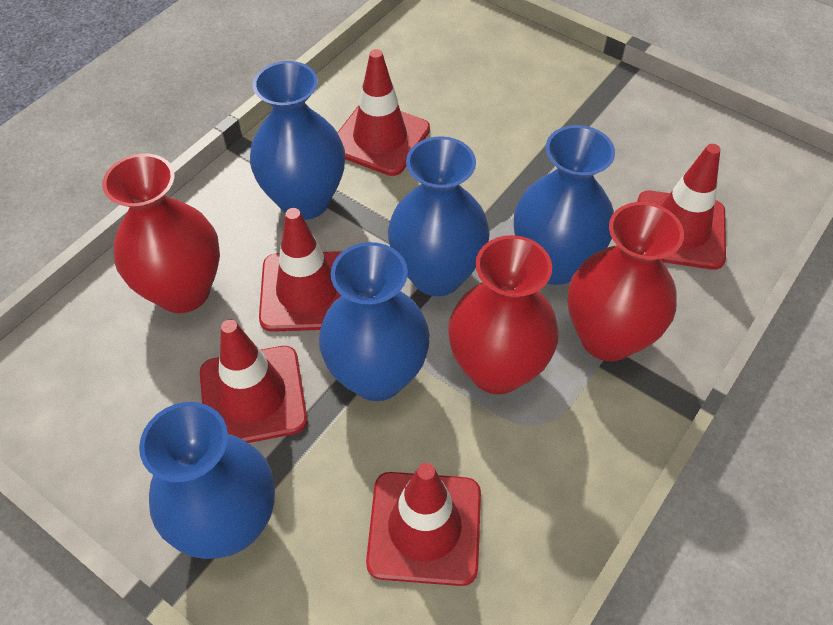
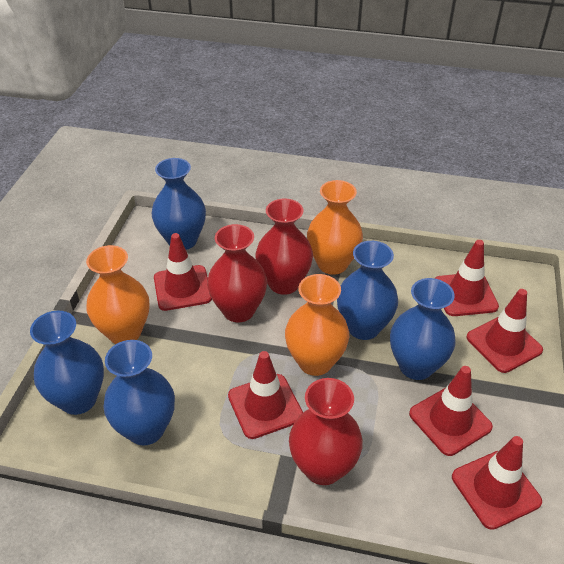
orange vase: none = 0 -> [86,245,149,344] [285,274,349,376] [307,180,363,275] = 3
red traffic cone: [200,319,308,443] [259,208,342,332] [337,49,430,176] [366,463,481,586] [637,144,726,270] = 5 -> [154,233,212,311] [228,351,303,439] [409,366,493,456] [435,240,499,316] [452,436,542,530] [466,289,543,373] = 6

